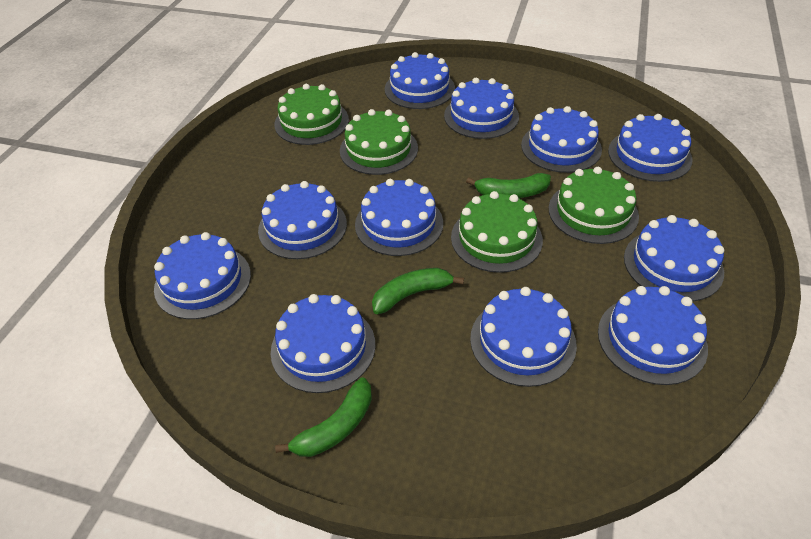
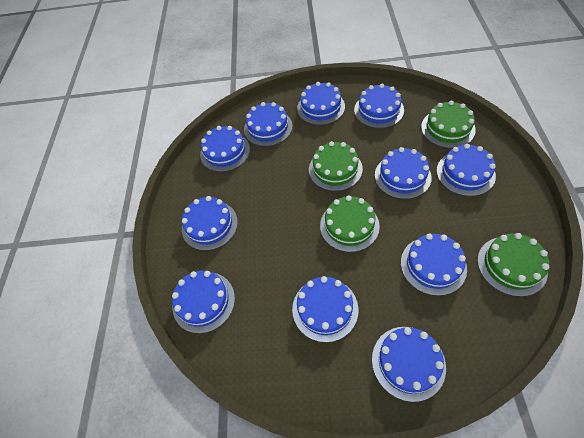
green banana: [275,377,372,457] [372,268,464,314] [466,173,551,198] = 3 -> none = 0

